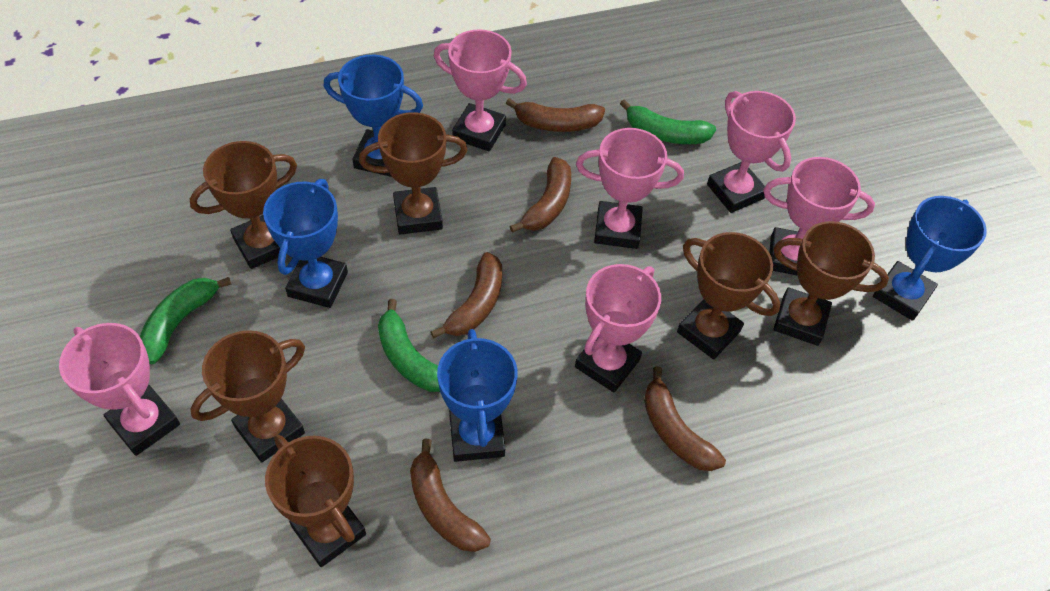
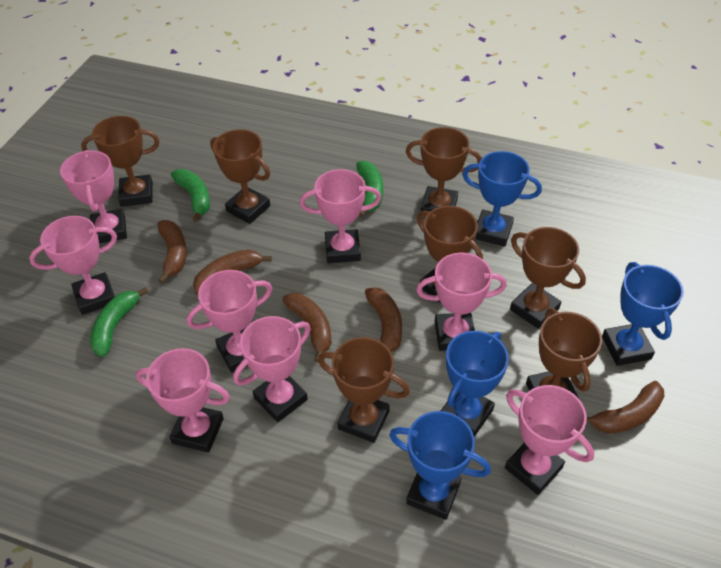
brown trophy: [190,141,297,269] [190,330,305,462] [265,435,366,567] [359,112,467,235] [677,232,780,359] [773,221,889,346] = 6 -> [81,116,160,207] [210,129,270,224] [318,337,410,443] [406,127,482,212] [417,206,483,303] [510,227,586,329] [526,308,602,398] = 7
pink trophy: [59,323,180,456] [434,29,527,151] [575,264,661,393] [576,128,684,249] [707,91,796,213] [763,157,875,276] = 6 -> [29,216,117,315] [60,150,127,244] [136,348,230,453] [187,270,273,373] [233,316,311,422] [300,169,381,263] [416,253,507,351] [505,385,594,495] = 8

